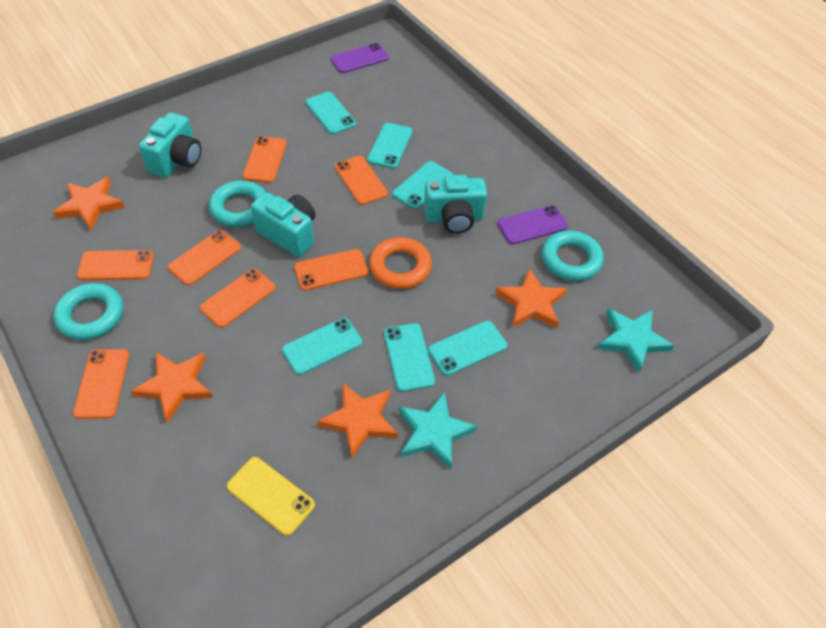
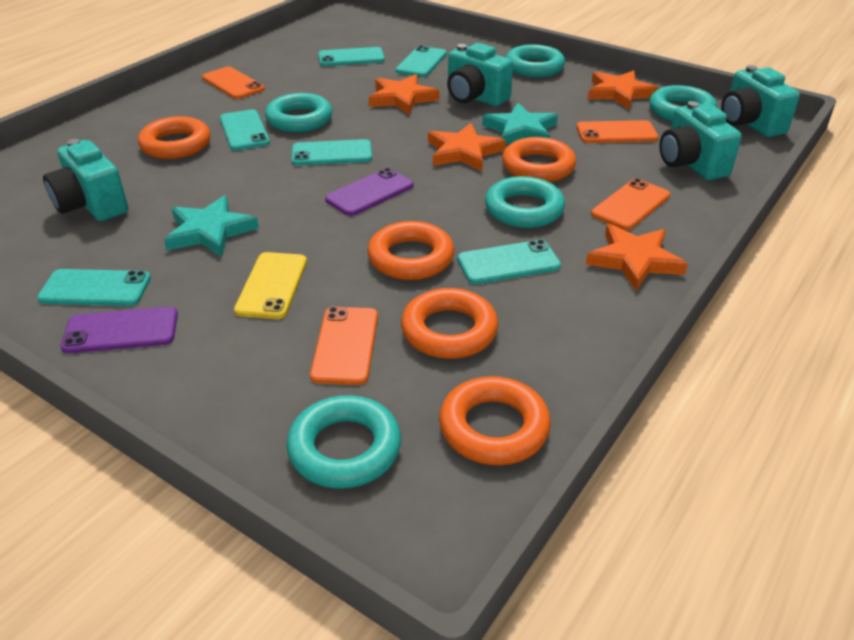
orange phone: [73,349,129,419] [77,250,154,280] [168,230,241,285] [200,268,276,328] [243,136,287,183] [294,249,369,291] [335,156,388,205] = 7 -> [202,67,265,99] [310,307,378,385] [576,120,659,143] [591,178,670,230] = 4
orange ring: [369,237,432,289] = 1 -> [138,116,211,159] [367,221,454,280] [401,288,498,359] [439,376,551,465] [502,137,576,182] = 5
turquoise camera: [139,112,201,178] [251,192,315,257] [424,175,487,234] = 3 -> [43,139,128,221] [447,43,513,106] [659,101,742,180] [721,65,800,137] = 4
turquoise ring: [53,283,123,340] [209,180,266,227] [542,230,604,281] = 3 -> [265,93,332,132] [287,395,401,489] [485,176,565,228] [506,44,565,77] [649,85,717,121] = 5

